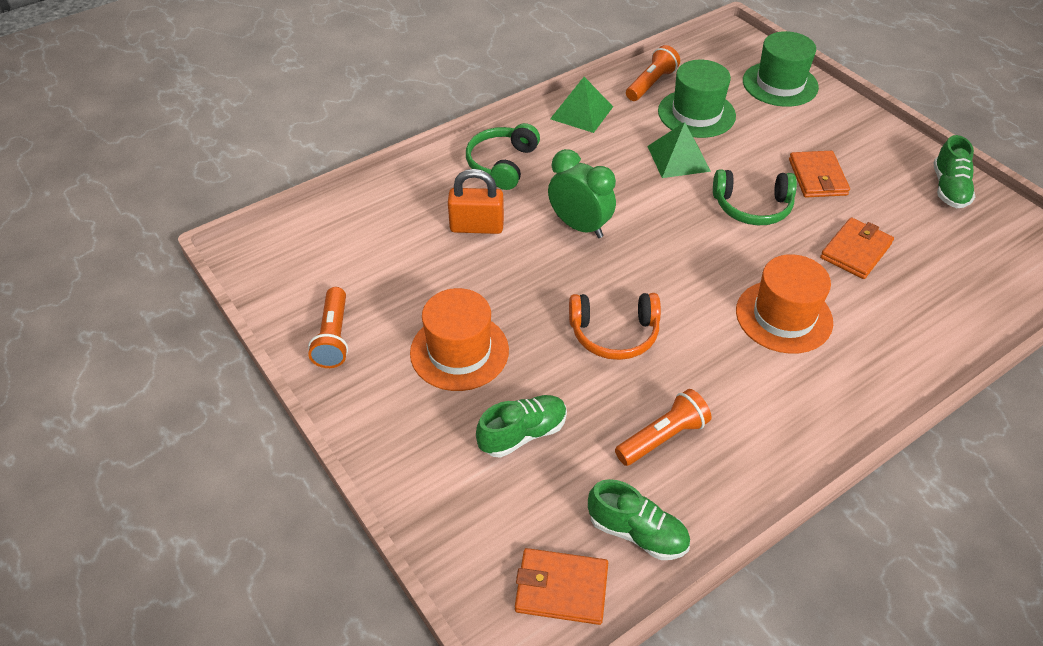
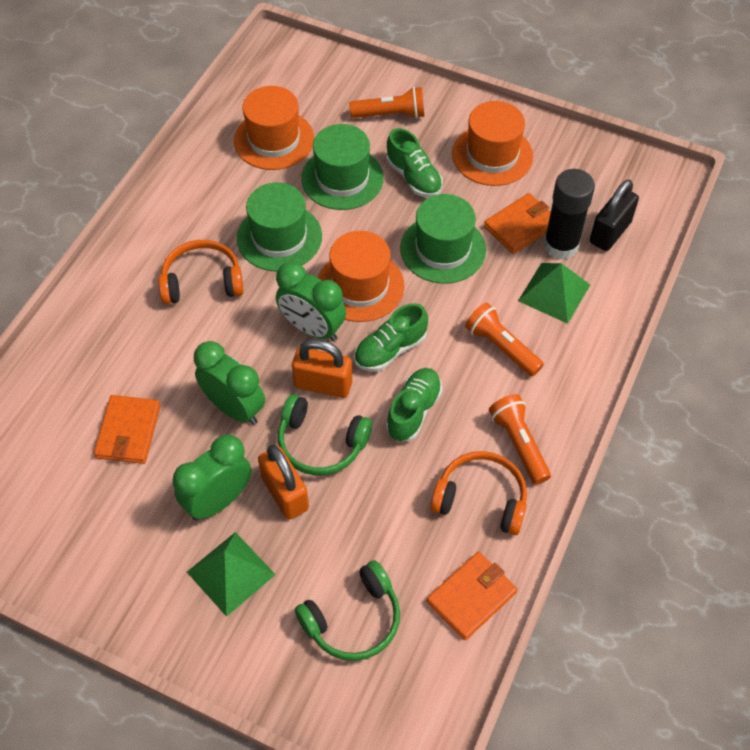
black glue stick: none = 0 -> [543,169,595,260] = 1
black padlock: none = 0 -> [590,179,639,251] = 1
green clock: [548,149,616,238] = 1 -> [173,434,251,520] [194,341,265,425] [276,262,346,341] = 3
green hat: [658,60,736,138] [743,31,819,107] = 2 -> [237,182,322,271] [301,124,384,210] [400,194,486,284] = 3
orange hat: [410,288,509,391] [736,254,833,354] = 2 -> [234,86,314,170] [318,231,405,322] [452,101,533,186] = 3
orange headphones: [569,293,661,360] = 1 -> [158,240,244,304] [430,451,527,535] = 2
orange padlock: [448,169,504,234] = 1 -> [258,445,309,520] [292,339,352,398] = 2

